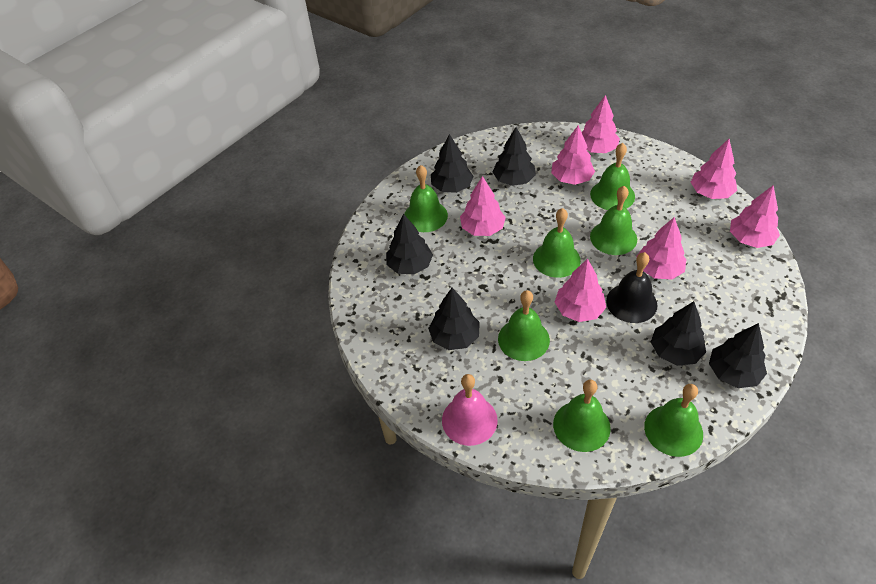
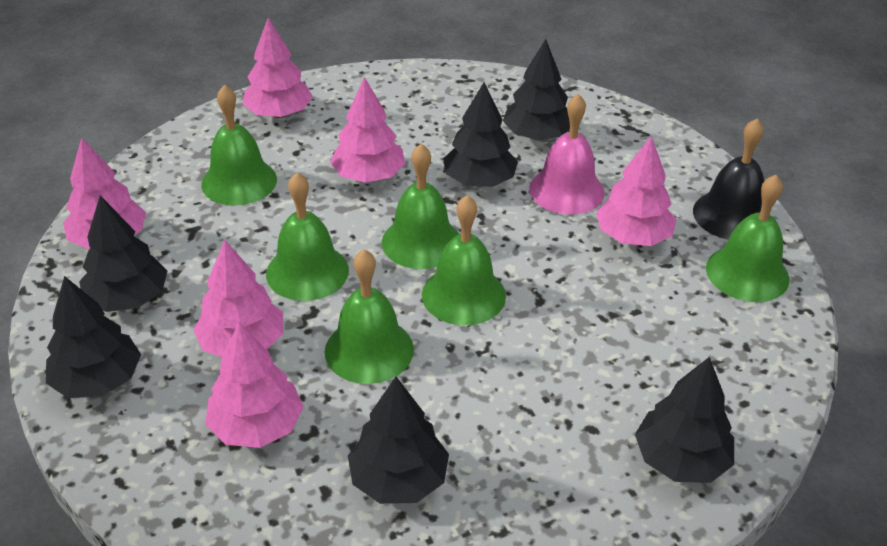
green bell: [404,165,448,232] [498,290,550,361] [533,208,581,278] [553,380,611,452] [590,143,635,210] [590,186,637,255] [644,384,703,457] = 7 -> [201,85,277,205] [266,172,349,301] [325,249,414,384] [382,144,459,269] [422,195,506,325] [706,175,790,302] = 6
pink tree: [460,176,506,236] [551,125,595,185] [555,259,606,322] [582,95,620,153] [636,217,686,279] [691,139,737,199] [730,185,780,248] = 7 -> [63,137,146,249] [193,240,283,357] [205,323,304,448] [243,18,313,118] [330,77,405,183] [596,136,676,246] = 6

